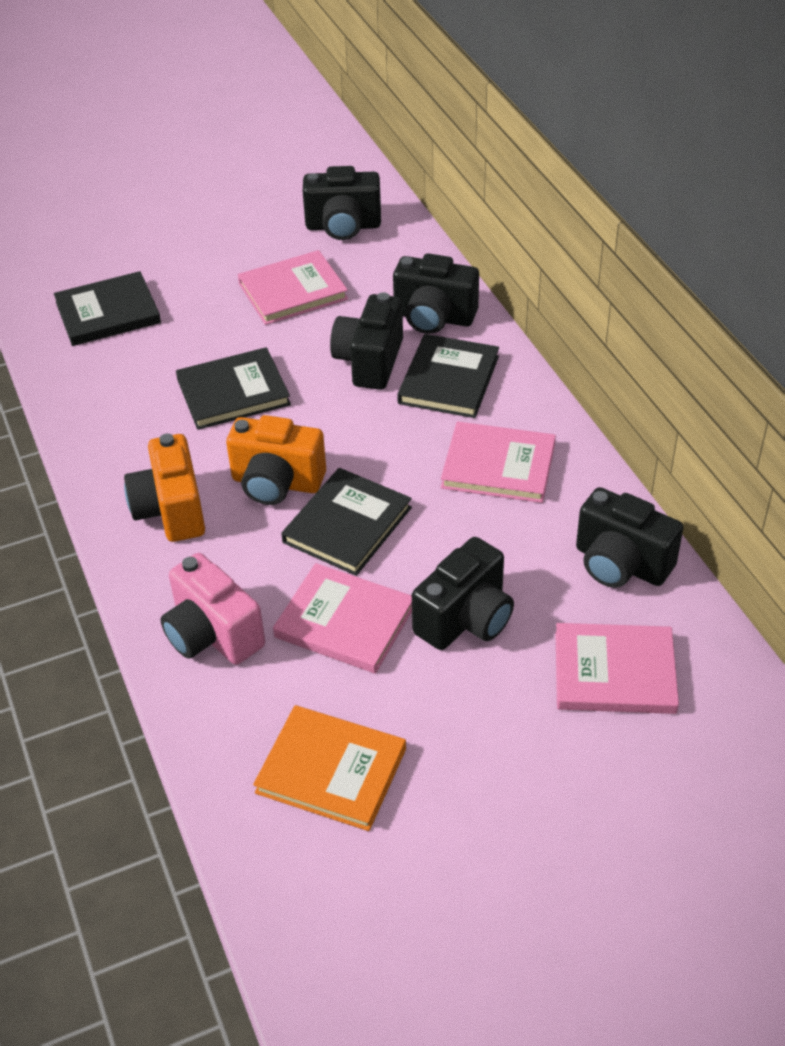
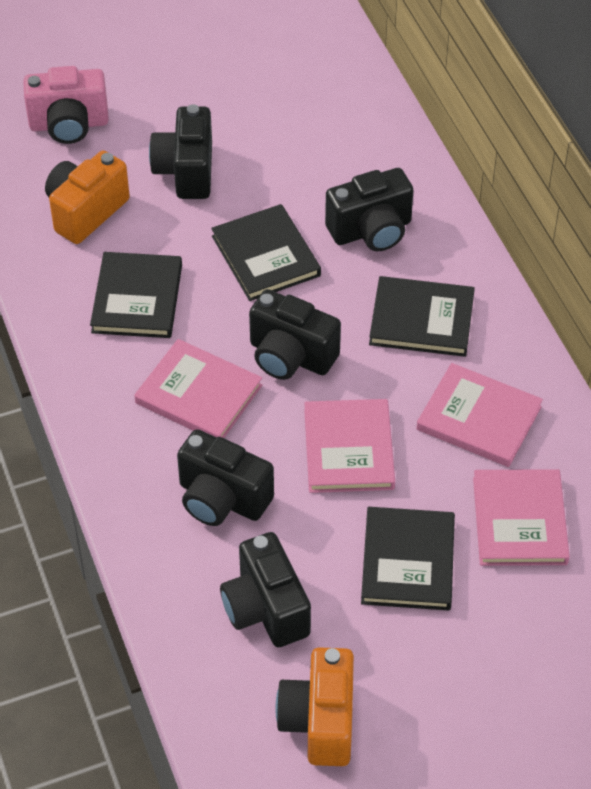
orange book: [253,705,406,831] = 1 -> none = 0

